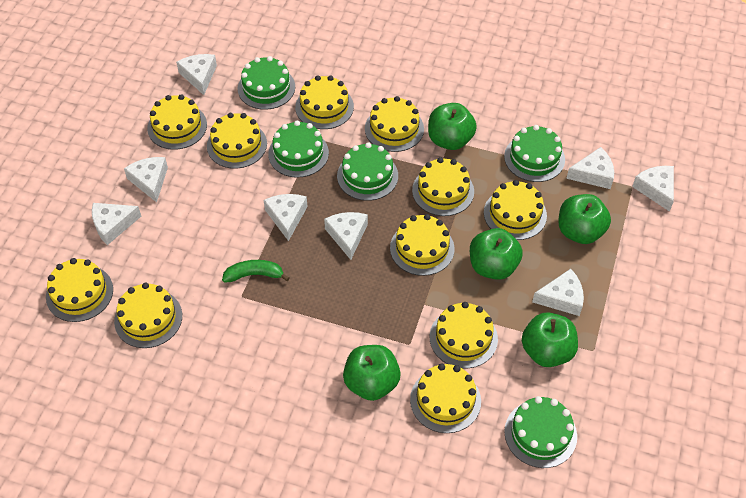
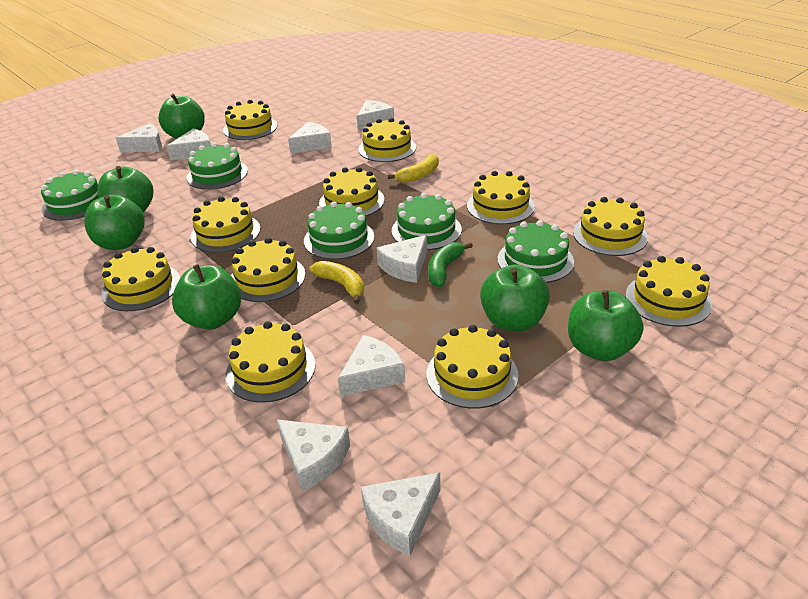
green apple: [343,345,401,401] [428,103,477,150] [470,228,523,280] [522,312,578,367] [558,194,611,244] = 5 -> [84,195,145,250] [97,166,153,212] [158,94,205,139] [172,264,241,330] [480,264,550,331] [568,290,643,361] = 6
yellow banana: none = 0 -> [310,261,364,304] [388,154,439,183] = 2

